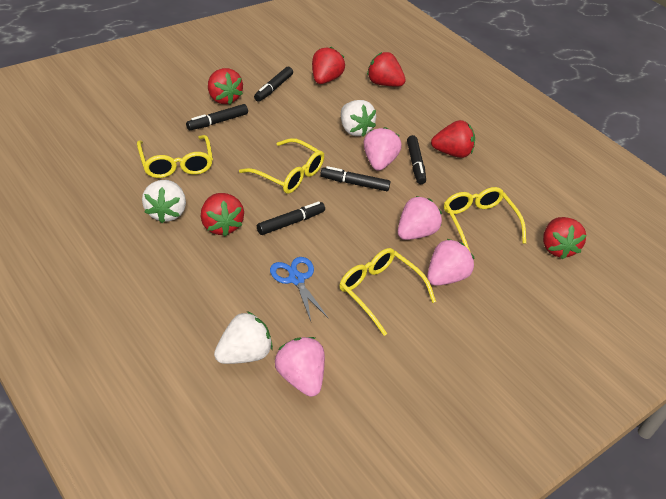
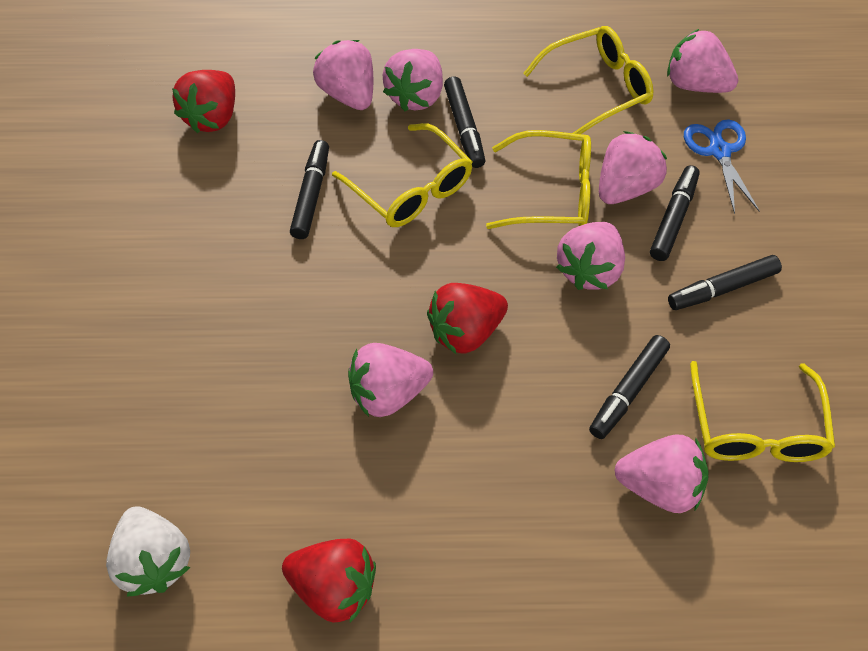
pink strawberry: [275,337,325,397] [364,127,402,171] [398,196,442,240] [427,239,475,286] = 4 -> [313,40,373,110] [348,343,433,417] [383,49,443,111] [556,222,625,290] [599,131,667,204] [614,435,709,513] [667,29,738,93] = 7
red strawberry: [200,193,244,237] [208,68,243,104] [312,47,345,84] [367,52,406,86] [431,120,475,158] [543,217,586,259] = 6 -> [172,70,235,133] [282,539,376,623] [427,283,508,354] = 3
white strawberry: [142,180,186,223] [214,311,273,364] [341,100,376,137] = 3 -> [106,506,190,596] = 1

